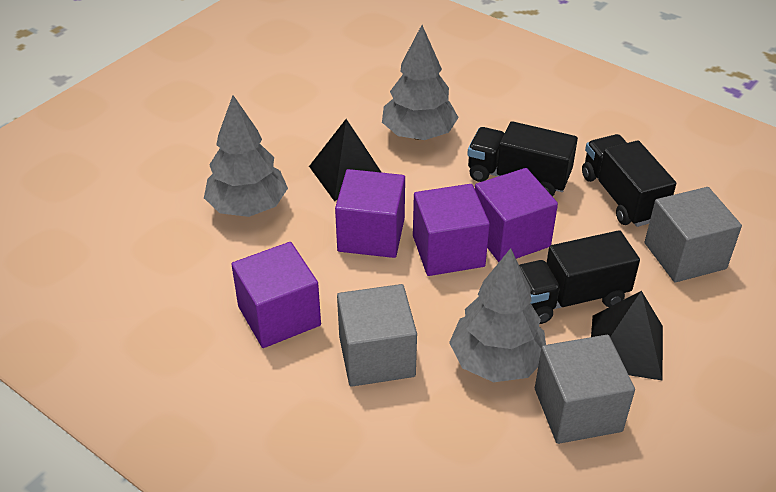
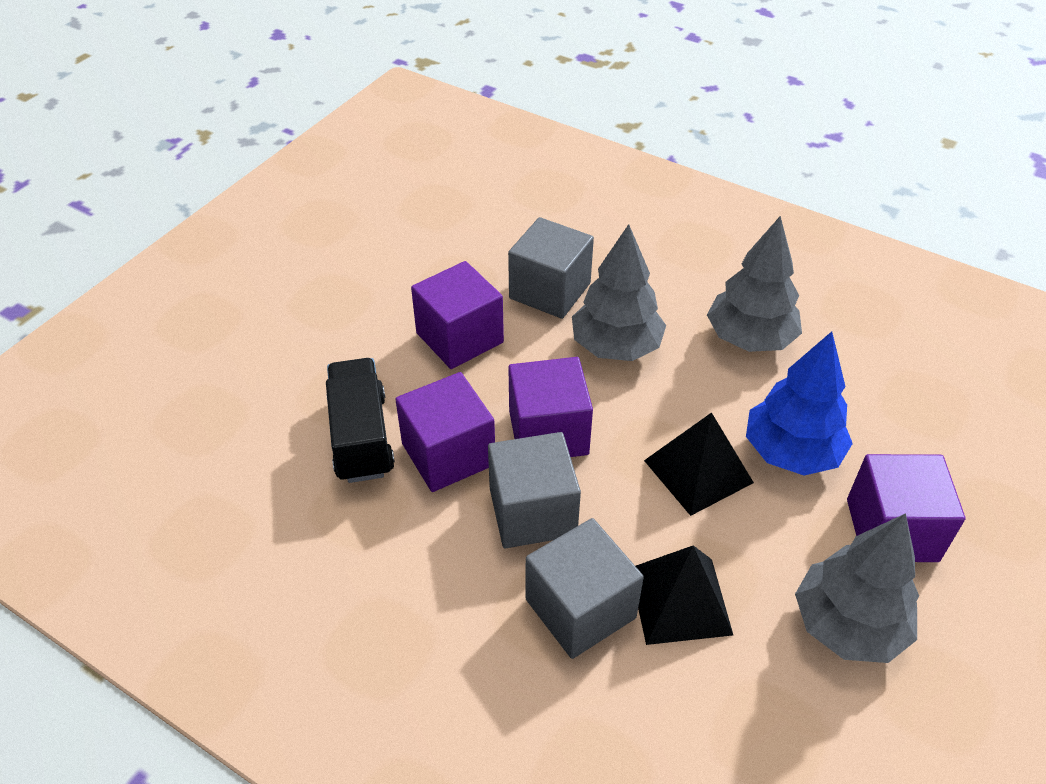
black truck: [467,121,578,196] [519,230,640,324] [582,134,676,227] = 3 -> [326,358,395,483] = 1
blue tree: none = 0 -> [746,331,853,476] = 1

